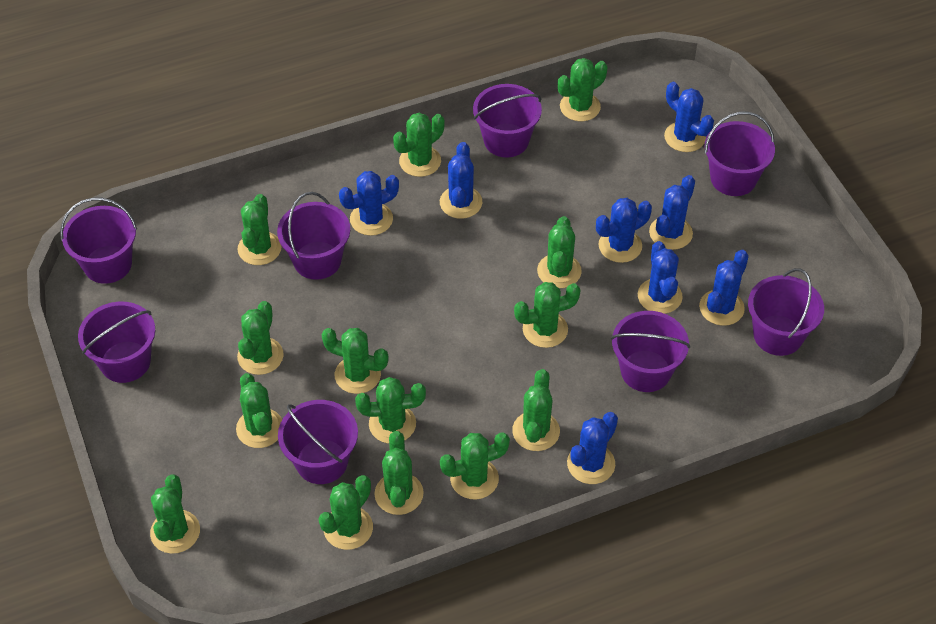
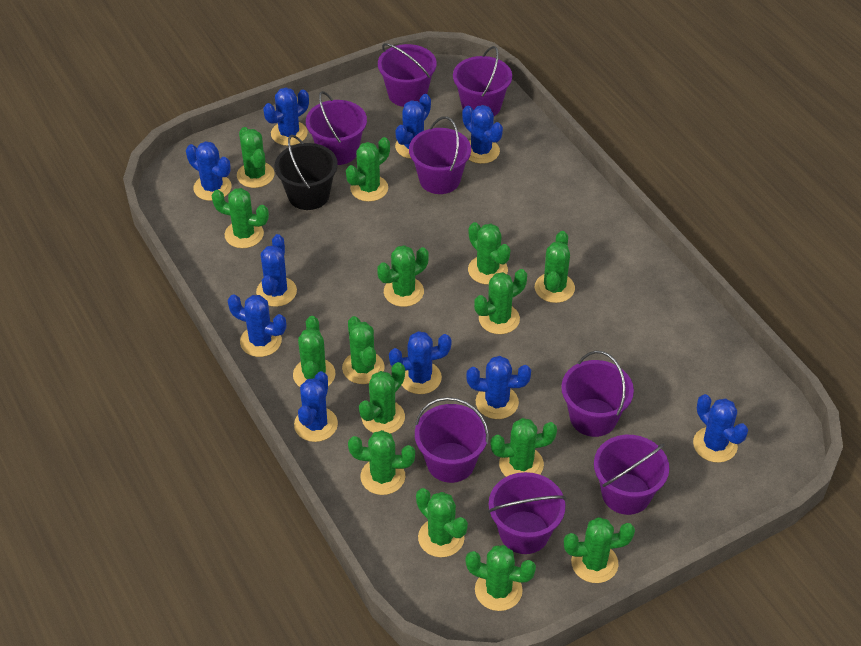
black bucket: none = 0 -> [275,135,338,210] = 1
blue cactus: [339,171,399,236] [440,142,482,219] [567,412,618,484] [596,198,652,263] [638,241,683,314] [649,175,695,250] [664,82,714,152] [699,250,749,326] = 8 -> [186,141,232,201] [228,294,286,357] [256,234,297,307] [263,87,309,146] [294,371,338,442] [389,331,452,394] [395,94,431,159] [462,105,503,164] [466,356,531,419] [693,394,748,463] = 10
green cactus: [150,474,200,554] [236,373,282,448] [237,194,281,265] [237,301,284,375] [319,475,373,550] [321,328,389,394] [355,377,426,444] [375,431,424,515] [393,112,445,177] [440,433,510,499] [512,369,560,451] [514,282,581,348] [537,216,582,288] [558,58,607,121] = 14 -> [212,188,269,248] [237,127,275,188] [293,316,336,387] [342,316,385,384] [346,137,390,202] [348,430,415,495] [359,362,405,434] [377,245,429,307] [416,488,468,557] [466,545,536,611] [468,222,510,285] [474,269,527,334] [490,418,557,477] [535,231,575,303] [564,517,635,583] = 15

